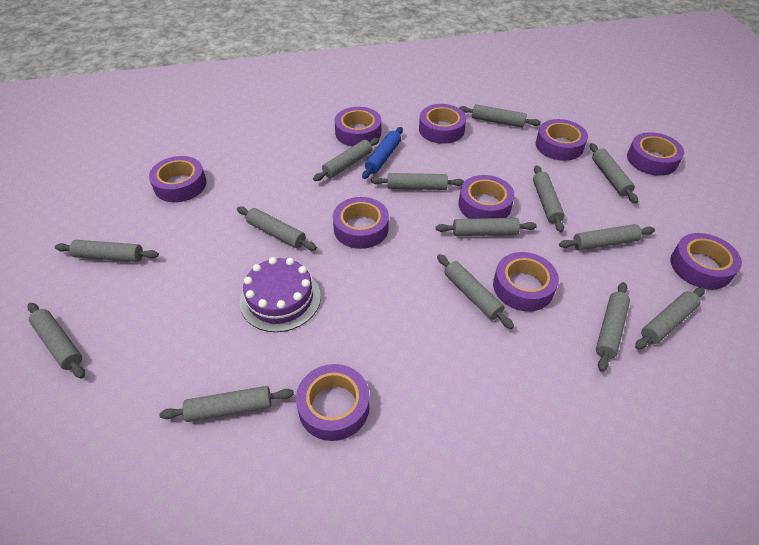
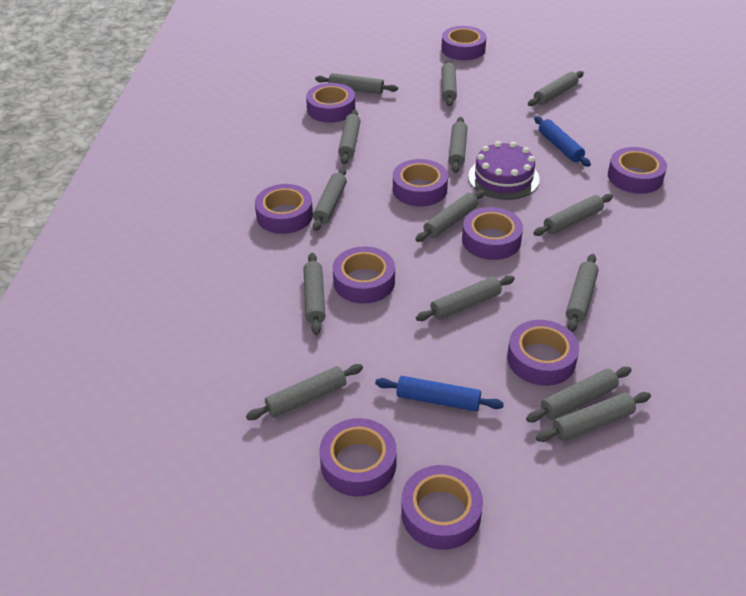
blue rolling pin: [362,127,403,179] = 1 -> [375,376,504,411] [534,116,591,167] = 2

